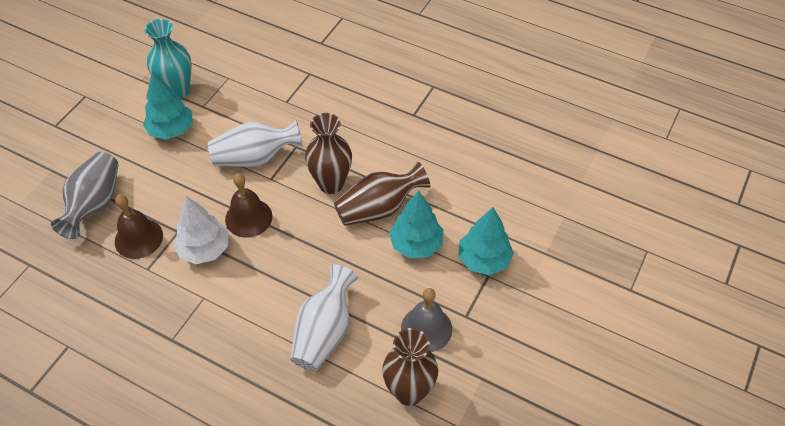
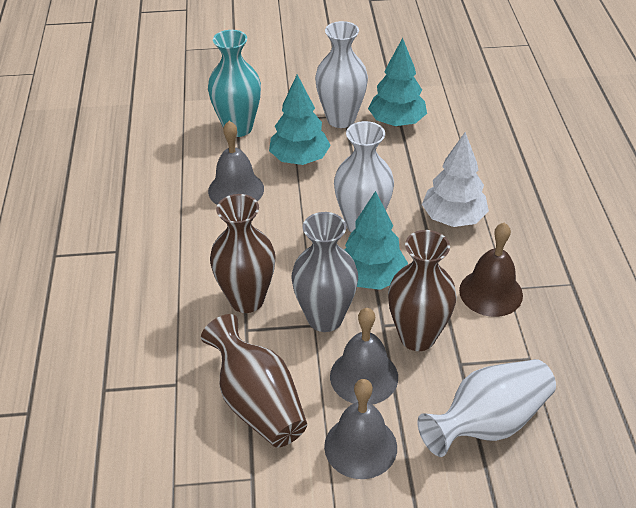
brown bell: [115,195,163,259] [225,173,272,238] = 2 -> [459,223,523,317] = 1
grey bell: [401,288,452,352] = 1 -> [208,121,264,205] [324,379,397,479] [330,308,398,404] = 3
white vase: [208,120,303,167] [290,264,358,371] = 2 -> [315,21,368,128] [334,121,394,232] [417,359,556,457] = 3

